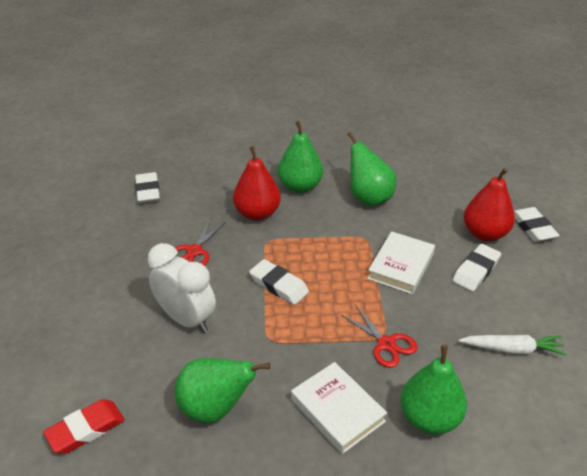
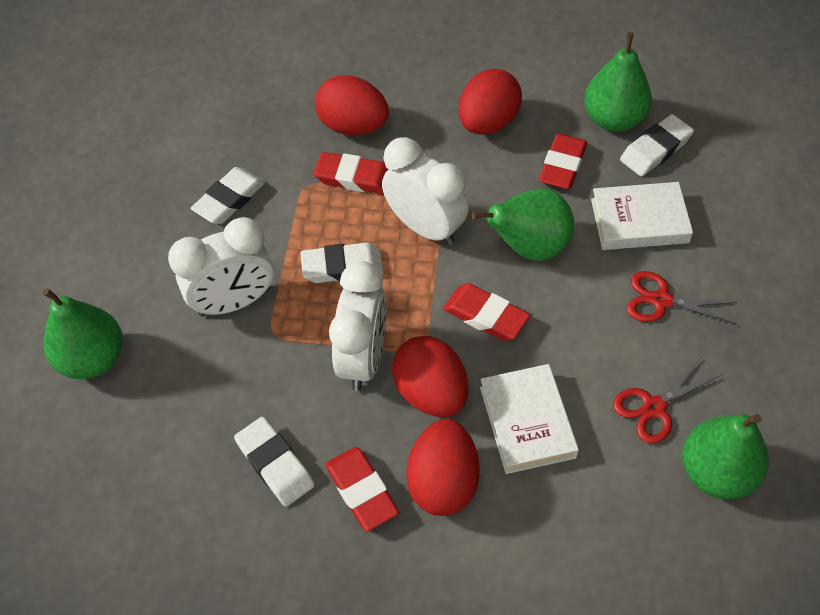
red egg: none = 0 -> [315,75,389,135] [392,336,468,417] [406,419,480,516] [459,69,522,135] = 4
red eraser: [43,399,125,454] = 1 -> [314,152,388,194] [325,447,399,531] [443,283,530,341] [539,134,587,189] = 4
red pear: [233,146,281,221] [464,168,515,241] = 2 -> none = 0
white carrot: [459,335,567,356] = 1 -> none = 0
white clock: [148,243,216,333] = 1 -> [168,217,274,316] [329,261,387,391] [382,137,469,246] = 3

